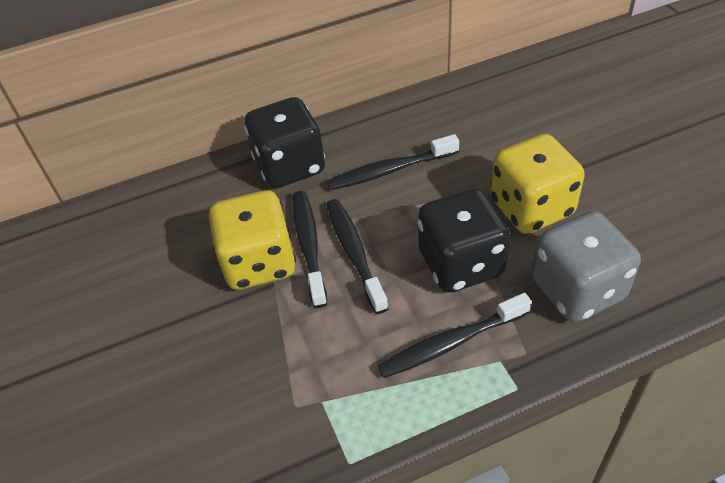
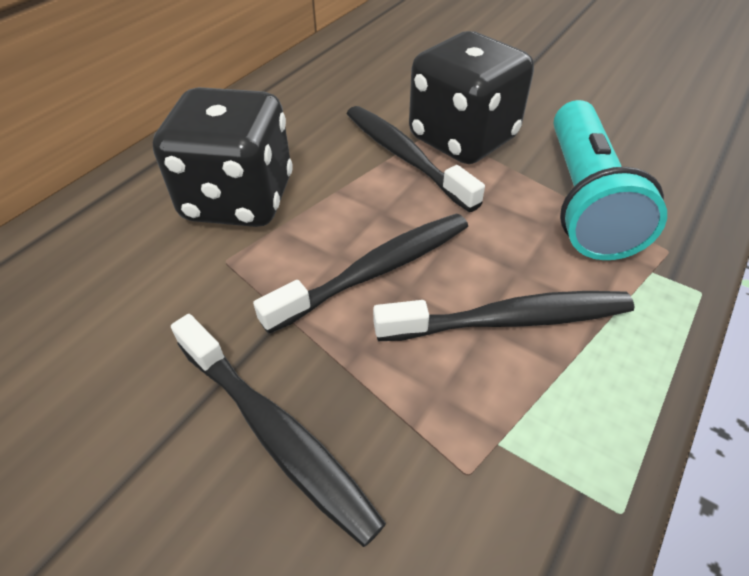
grey dice: [532,211,641,322] = 1 -> none = 0
turquoise flashlight: none = 0 -> [554,100,667,260] = 1
yellow dice: [209,190,296,290] [490,134,585,234] = 2 -> none = 0

